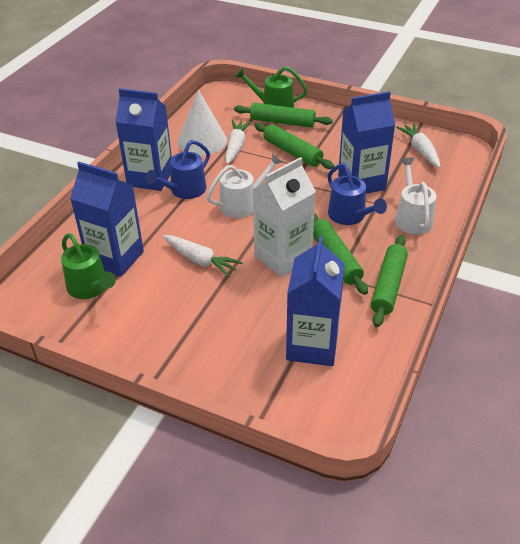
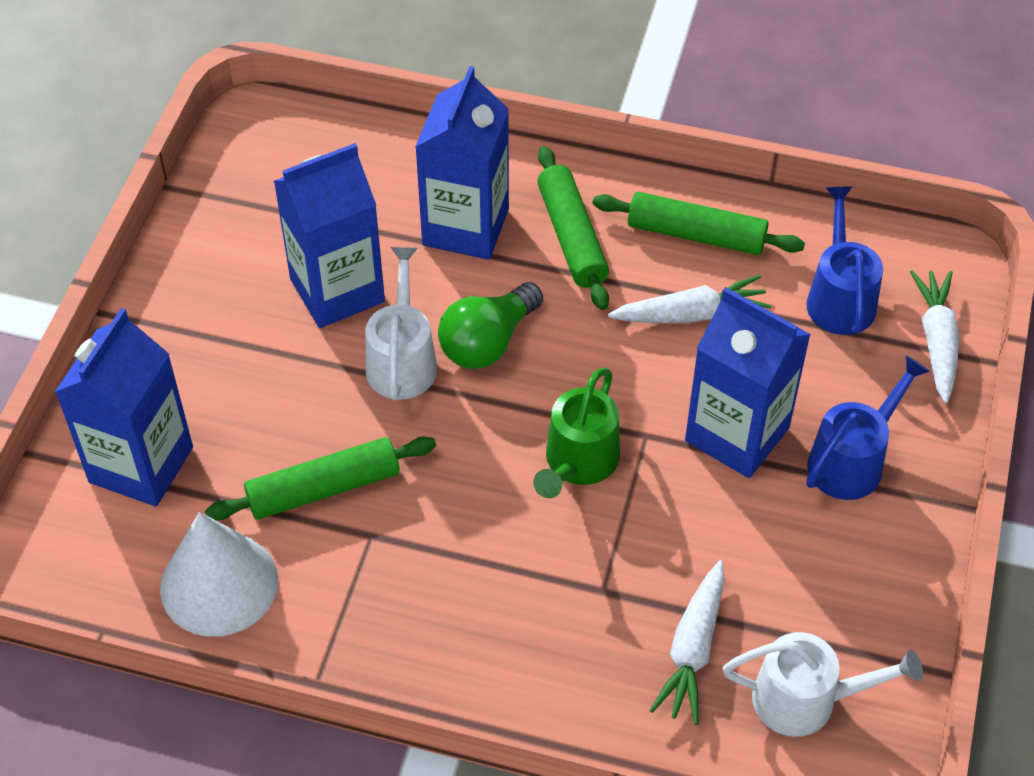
green light bulb: none = 0 -> [438,282,543,369] = 1
green rolling pin: [234,103,333,128] [255,123,334,169] [313,213,368,295] [371,235,408,327] = 4 -> [205,436,436,521] [537,146,609,310] [593,192,805,255] = 3
green watering can: [61,233,116,299] [235,66,307,108] = 2 -> [533,368,620,498] = 1
white carton: [252,157,316,277] = 1 -> none = 0

